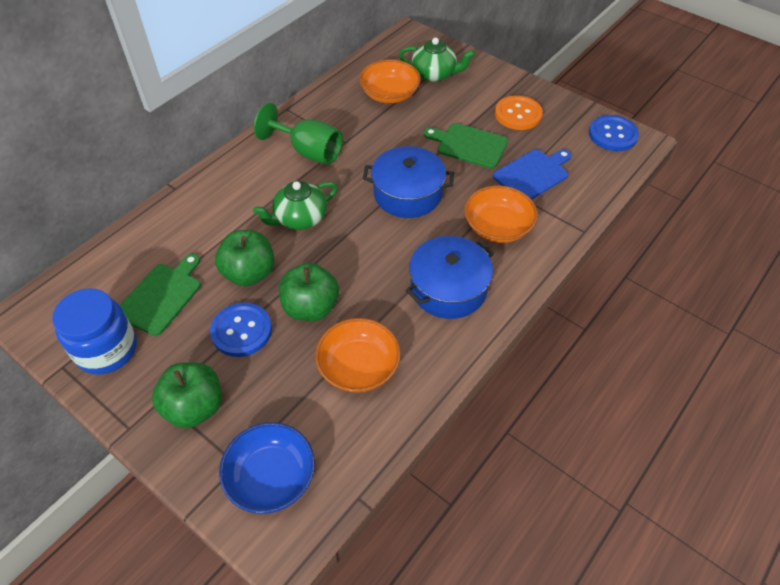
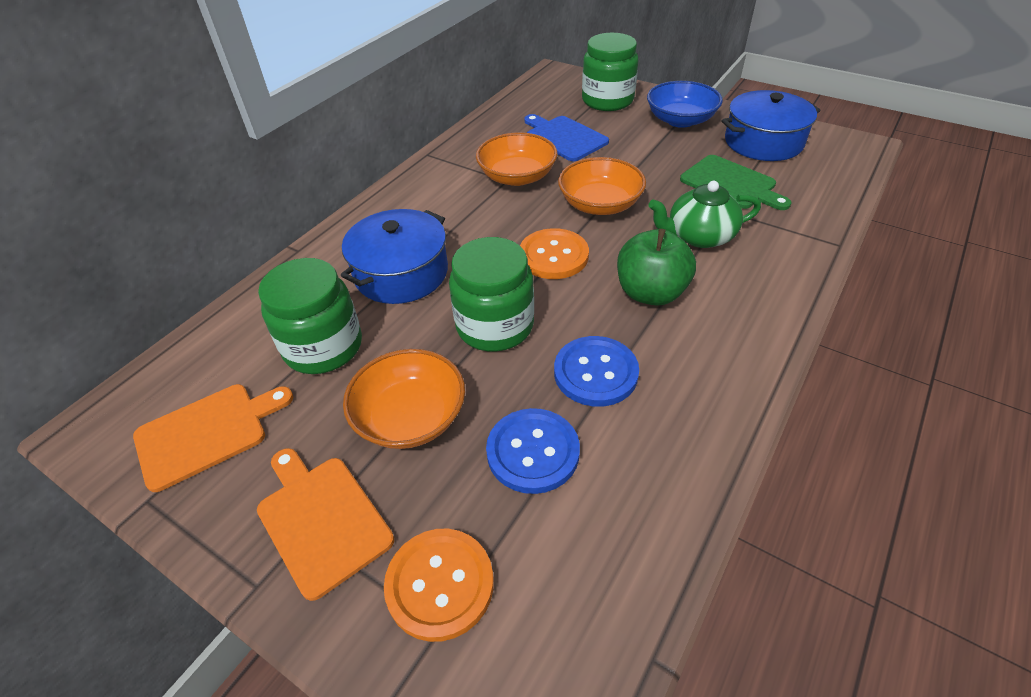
blue jar: [52,288,137,374] = 1 -> none = 0
green apple: [152,362,222,428] [215,230,275,286] [279,263,339,321] = 3 -> [617,229,696,305] = 1
green cutting board: [120,254,201,336] [424,123,508,169] = 2 -> [680,155,791,210] = 1
green goblet: [254,103,343,165] = 1 -> none = 0
green jar: none = 0 -> [258,258,362,374] [449,237,534,351] [582,33,638,111] = 3
green teapot: [253,181,338,230] [399,37,475,82] = 2 -> [648,181,761,248] = 1
orange button: [495,95,543,130] = 1 -> [384,529,494,642] [520,228,589,279] = 2
orange cutting board: none = 0 -> [133,384,293,492] [257,448,394,601] = 2

